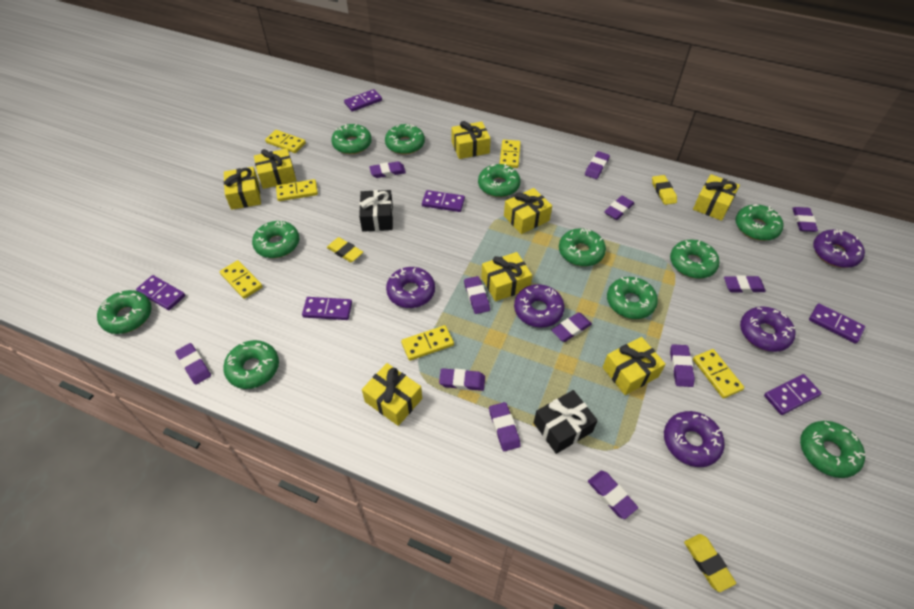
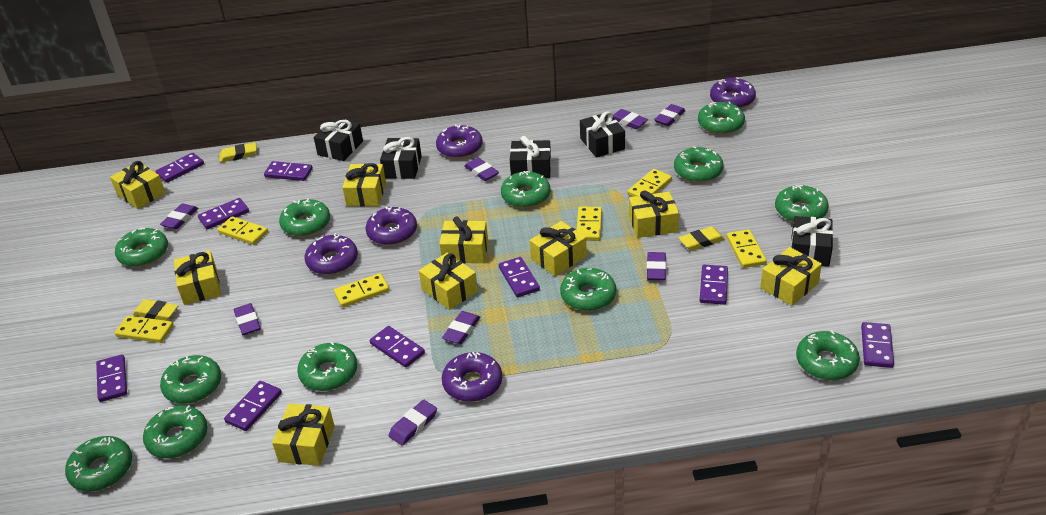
black gift: [359,190,393,232] [534,390,598,454] = 2 -> [314,118,363,161] [380,137,422,179] [510,136,551,178] [580,111,625,158] [791,216,833,267] = 5
green donut: [97,290,152,334] [223,340,279,389] [252,221,299,258] [331,124,372,154] [385,124,425,155] [478,164,520,197] [559,228,606,267] [607,277,658,319] [670,240,720,279] [735,204,784,241] [800,421,865,478] = 11 -> [65,436,132,491] [115,228,168,267] [143,405,208,459] [160,355,221,404] [279,198,330,237] [297,342,357,391] [501,171,550,208] [560,268,616,311] [674,146,724,183] [698,102,745,134] [775,185,829,222] [796,330,860,380] = 12
purple domino: [136,275,185,310] [302,297,352,320] [344,89,382,112] [422,190,465,212] [764,374,822,415] [809,303,865,344] = 6 -> [96,355,127,402] [155,153,204,183] [198,198,249,229] [224,381,282,431] [264,161,313,181] [370,326,425,368] [499,257,540,297] [700,265,728,305] [861,322,894,368] = 9
purple eraser: [175,343,211,385] [369,161,406,178] [439,368,485,391] [464,276,490,314] [489,402,521,451] [551,312,592,342] [585,151,610,179] [588,471,638,519] [604,196,634,220] [670,344,695,387] [724,275,766,293] [792,207,818,232] = 12 -> [160,203,198,229] [234,303,261,335] [389,400,437,446] [442,311,480,344] [464,158,499,181] [613,109,648,129] [647,252,666,280] [654,104,686,126] = 8
yellow gift: [224,167,261,210] [254,148,297,189] [362,363,422,426] [452,121,491,159] [481,252,532,301] [504,188,552,234] [603,337,666,395] [693,174,740,221] = 8 -> [110,161,165,209] [174,251,221,305] [272,403,335,466] [342,163,386,206] [419,253,478,310] [439,216,488,263] [530,221,587,276] [629,191,679,238] [760,247,822,306] = 9

